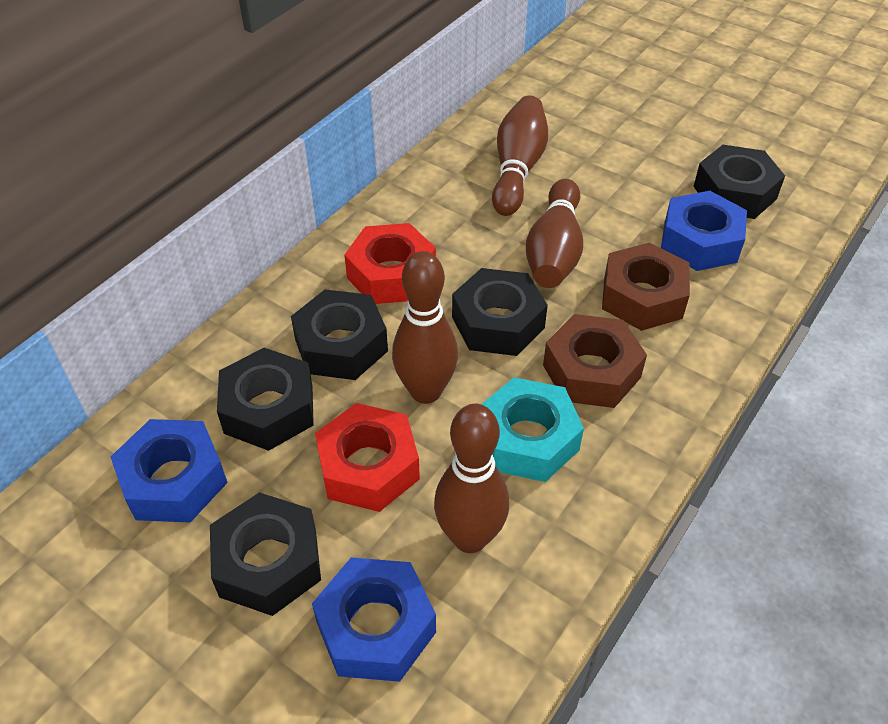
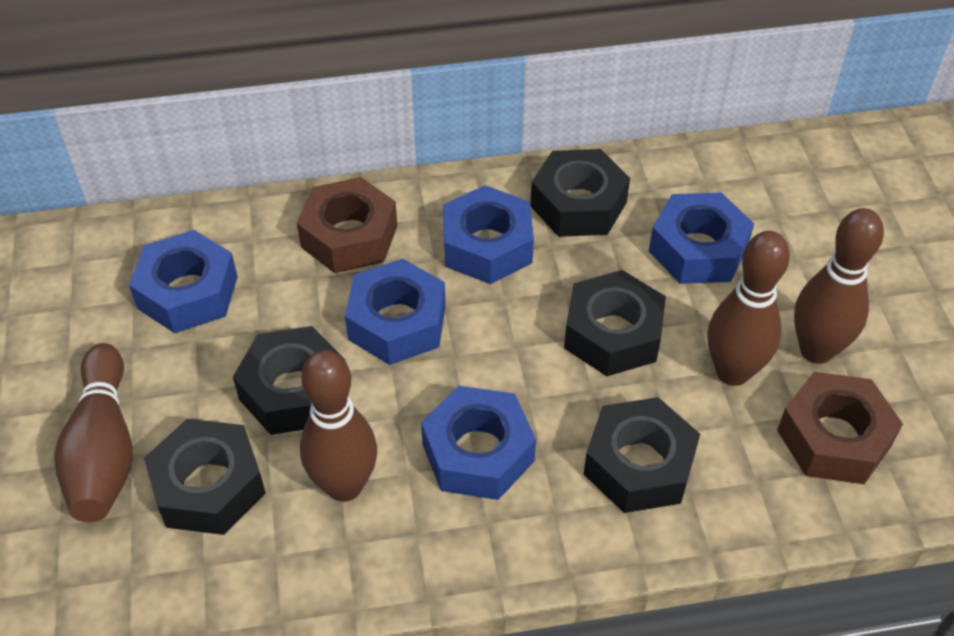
blue nut: [111,419,228,523] [312,558,436,682] [661,191,747,271] = 3 -> [129,230,238,333] [345,259,446,365] [421,386,536,500] [443,185,534,284] [649,193,754,284] = 5
red nut: [315,403,420,512] [344,223,436,304] = 2 -> none = 0
turquoise nut: [481,377,584,482] = 1 -> none = 0

